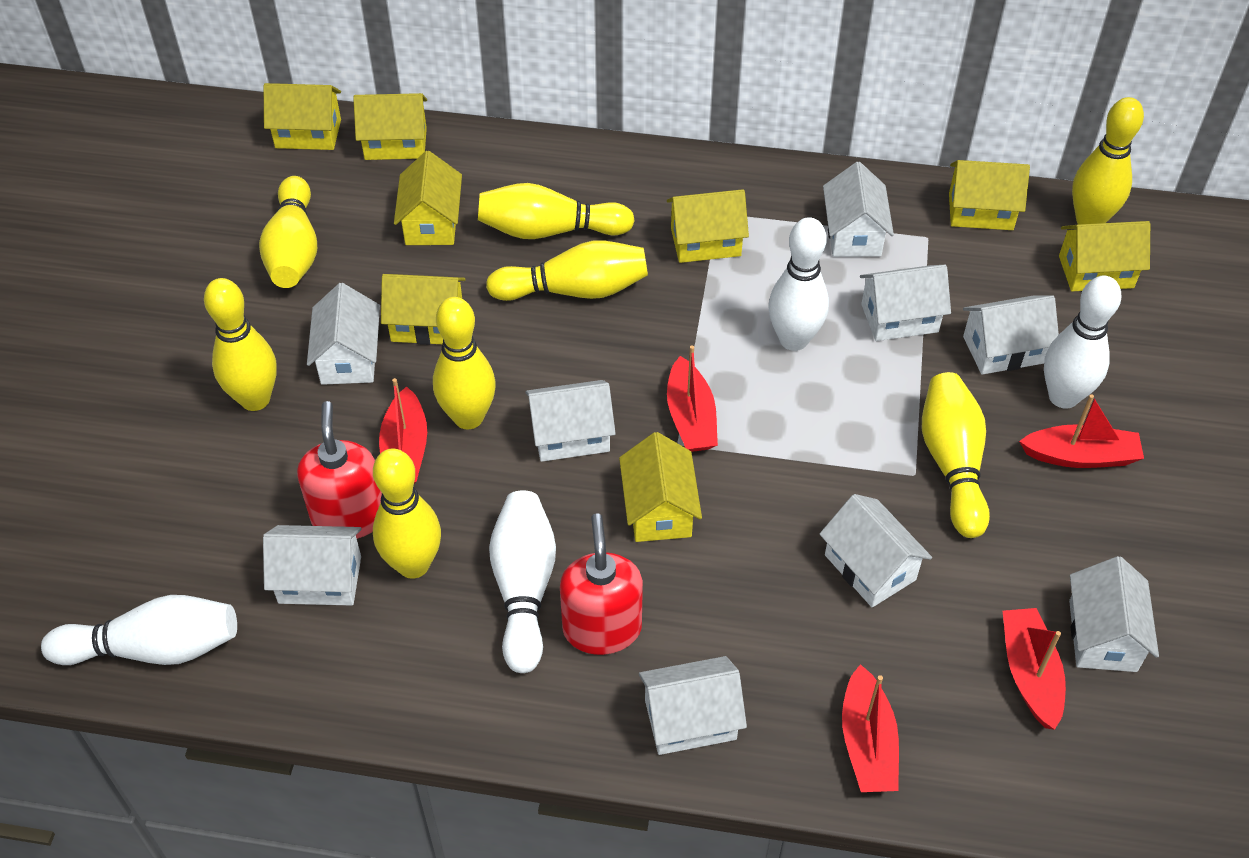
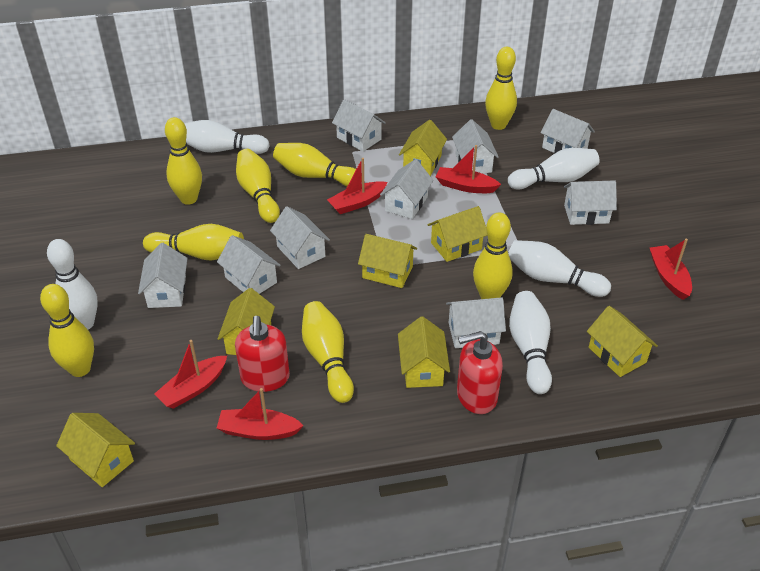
white bowling pin: [41,595,237,665] [489,490,556,673] [768,217,829,351] [1044,276,1121,409] = 4 -> [47,239,98,330] [184,120,269,154] [508,148,600,189] [508,240,611,297] [509,291,552,394] = 5
yellow house: [264,83,341,150] [353,93,427,160] [381,274,466,345] [394,151,462,245] [619,432,702,542] [667,189,749,263] [949,160,1030,230] [1059,221,1150,291] = 8 -> [56,413,135,487] [218,288,275,355] [358,234,417,288] [398,316,450,388] [399,120,447,176] [428,206,487,262] [587,306,658,377] = 7

